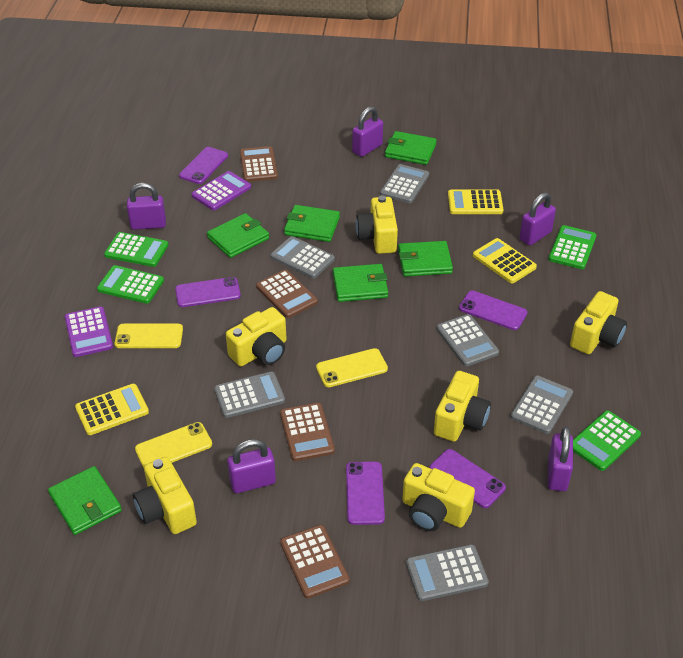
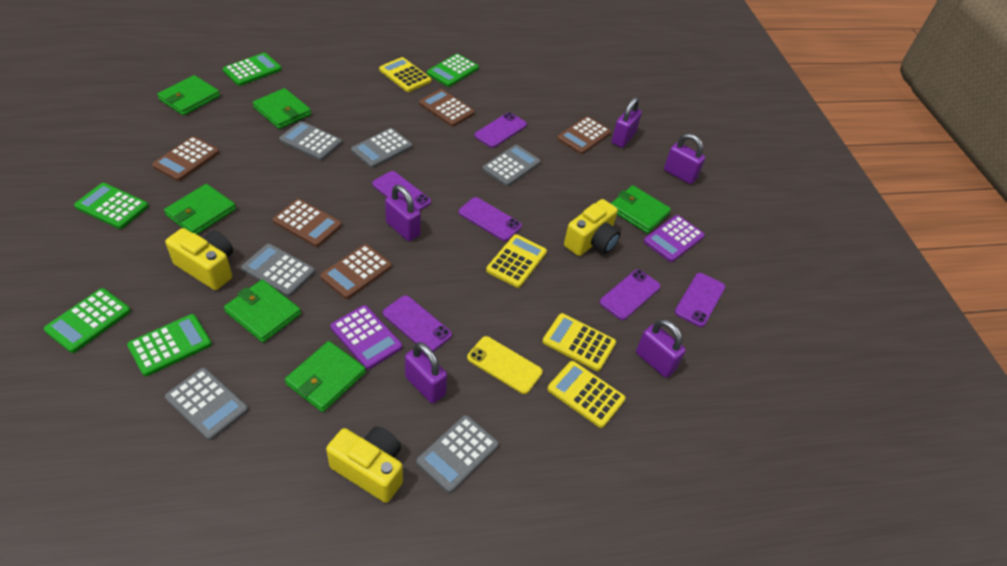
brown calculator: [240,146,278,182] [256,270,318,318] [280,403,335,461] [280,525,349,598] = 4 -> [152,136,220,181] [273,199,342,247] [320,244,392,299] [419,89,475,126] [557,116,611,154] = 5
green calculator: [97,265,164,304] [104,232,168,267] [548,225,596,269] [573,410,641,471] = 4 -> [44,288,131,353] [74,183,149,229] [127,314,212,376] [223,53,282,86] [427,54,479,87] = 5
purple phone: [175,277,241,307] [179,147,228,184] [346,461,385,525] [429,449,506,508] [459,291,527,330] = 5 -> [372,171,431,211] [383,295,452,352] [459,197,522,241] [474,112,527,148] [600,269,661,320] [675,273,725,327] = 6
yellow calculator: [75,384,149,435] [448,189,504,214] [473,238,537,283] = 3 -> [379,57,431,92] [486,234,547,288] [542,313,616,371] [547,361,626,428] = 4
yellow camera: [133,457,197,534] [226,307,287,366] [356,196,398,254] [402,463,475,531] [434,371,491,442] [570,291,627,354] = 6 -> [165,228,233,290] [326,426,403,503] [564,199,621,256] = 3
yellow phone: [115,324,183,348] [135,422,212,468] [316,348,388,387] = 3 -> [467,336,543,394] = 1

